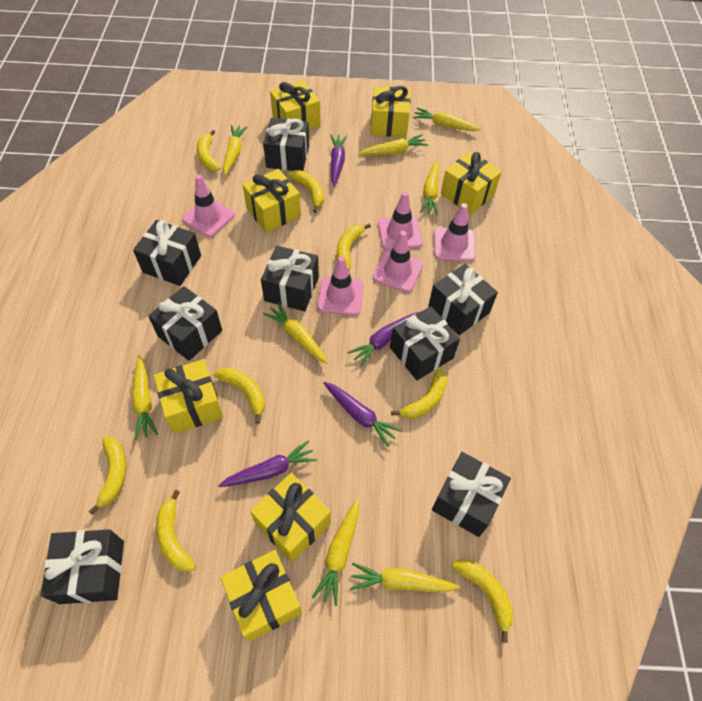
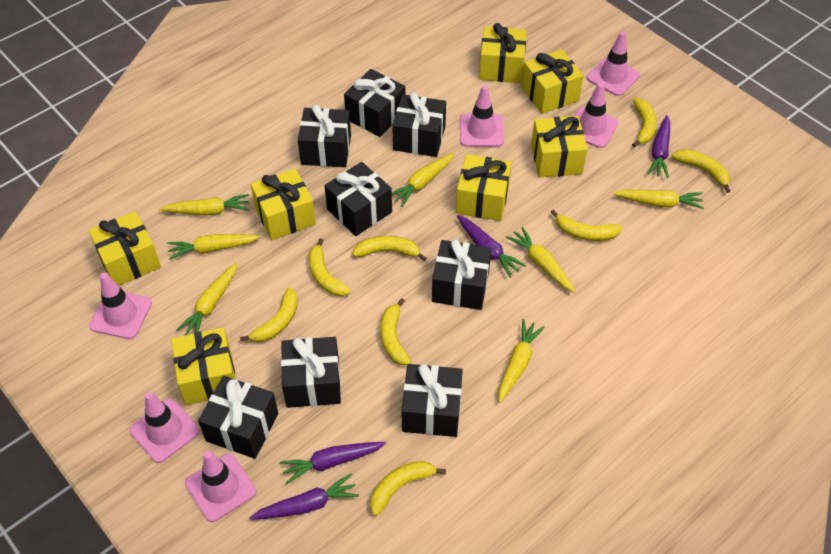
pink traffic cone: [182,174,235,237] [317,256,364,316] [372,231,423,292] [378,191,423,250] [434,203,476,262] = 5 -> [89,272,152,339] [129,392,200,463] [185,451,256,522] [460,85,504,147] [574,82,619,148] [587,31,640,96] = 6
yellow carrot: [132,355,158,440] [223,125,248,176] [263,302,328,364] [312,499,359,606] [350,563,460,592] [359,134,428,155] [413,108,481,131] [420,161,439,215] = 8 -> [159,194,249,215] [167,234,260,260] [176,263,237,335] [392,153,455,207] [499,319,545,402] [506,227,576,293] [614,190,704,209] = 7

